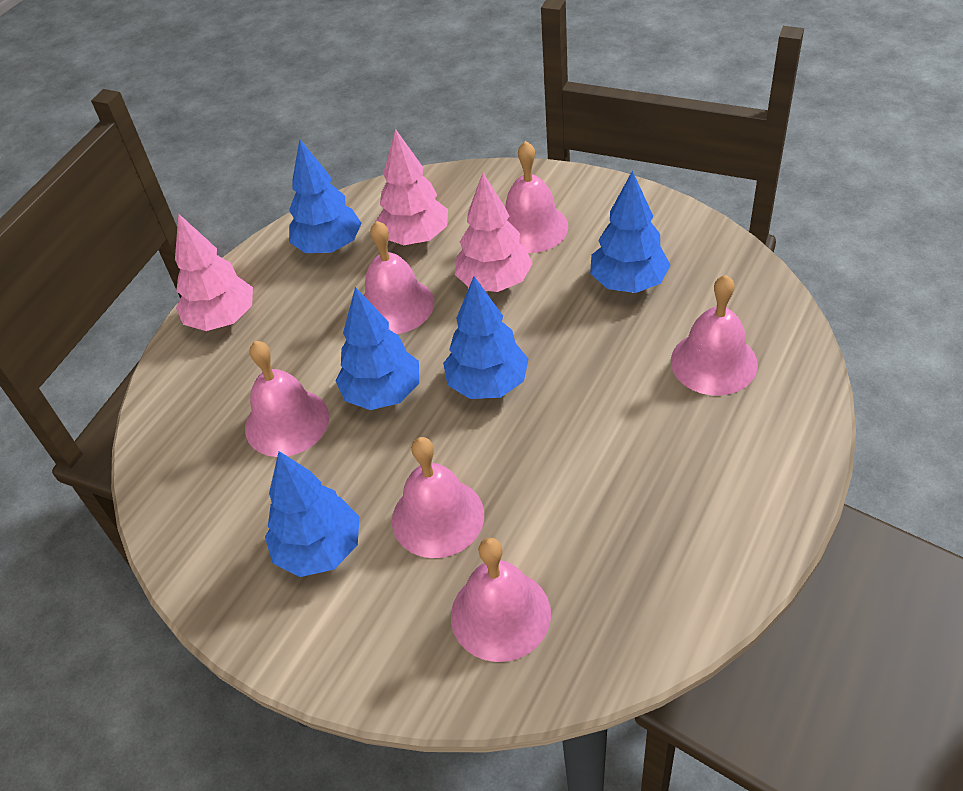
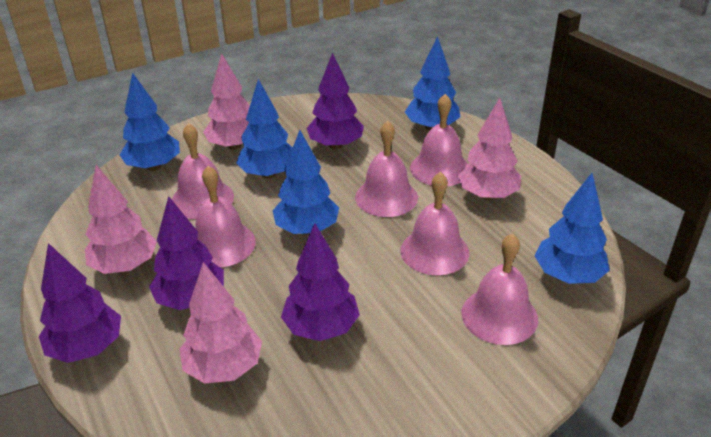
pink tree: [175,214,253,331] [375,129,448,245] [455,173,533,292] = 3 -> [85,165,157,274] [180,262,262,384] [203,53,250,150] [457,98,521,200] = 4
purple tree: none = 0 -> [39,243,121,363] [149,196,224,310] [281,223,360,341] [306,52,364,149] = 4

